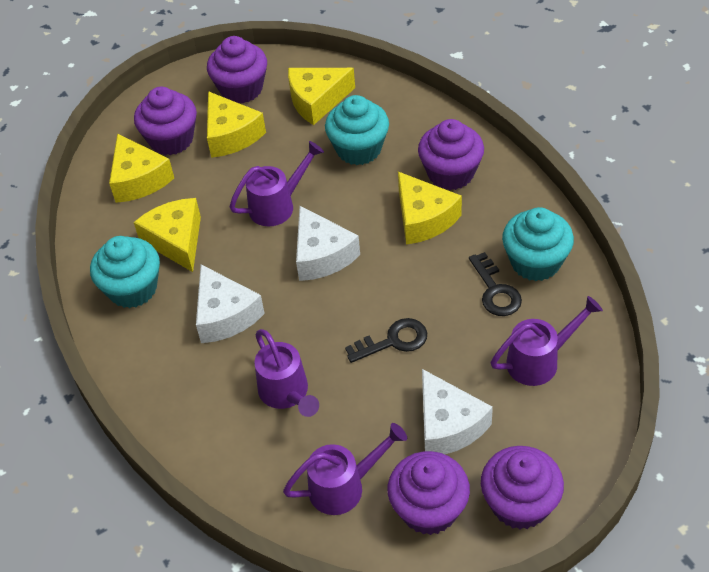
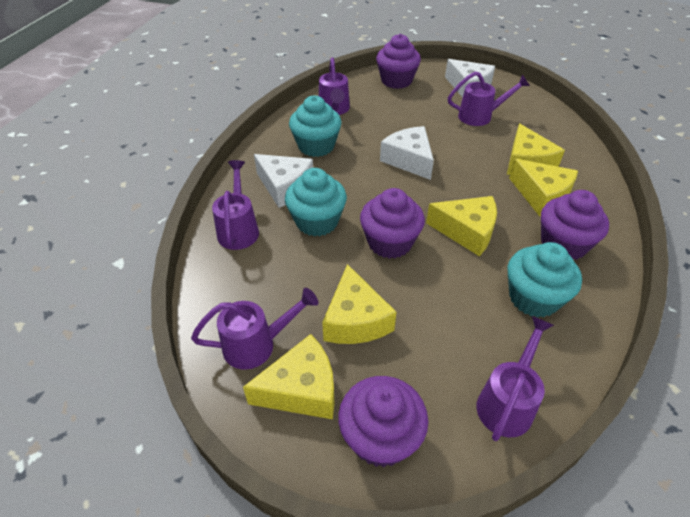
black key: [345,318,427,363] [469,252,522,316] = 2 -> none = 0
purple cupcake: [134,87,197,155] [207,36,267,103] [388,451,470,535] [418,119,484,190] [481,446,564,530] = 5 -> [338,376,428,467] [360,188,425,259] [376,34,421,89] [541,190,609,260] = 4
purple watering can: [230,141,324,227] [254,329,319,417] [283,423,407,515] [491,296,603,386] = 4 -> [191,288,319,370] [212,160,259,250] [319,57,350,115] [448,71,530,126] [477,316,554,441] = 5

